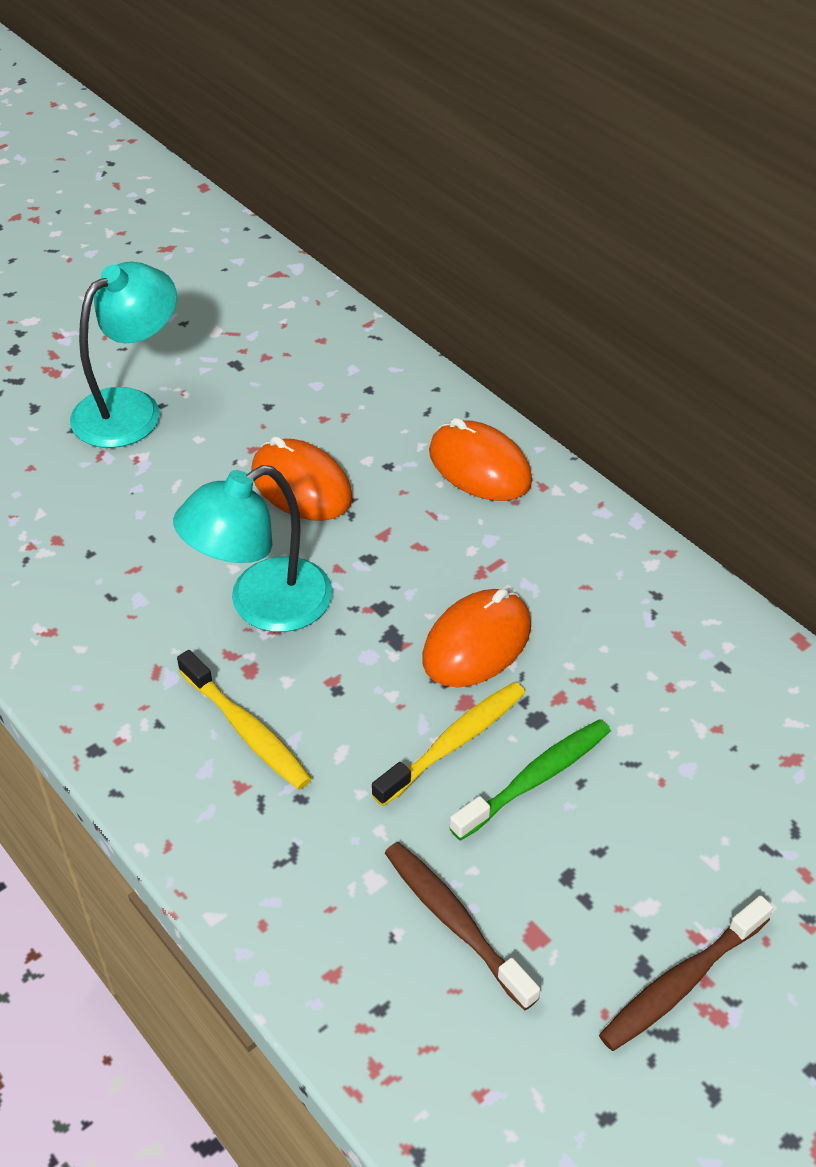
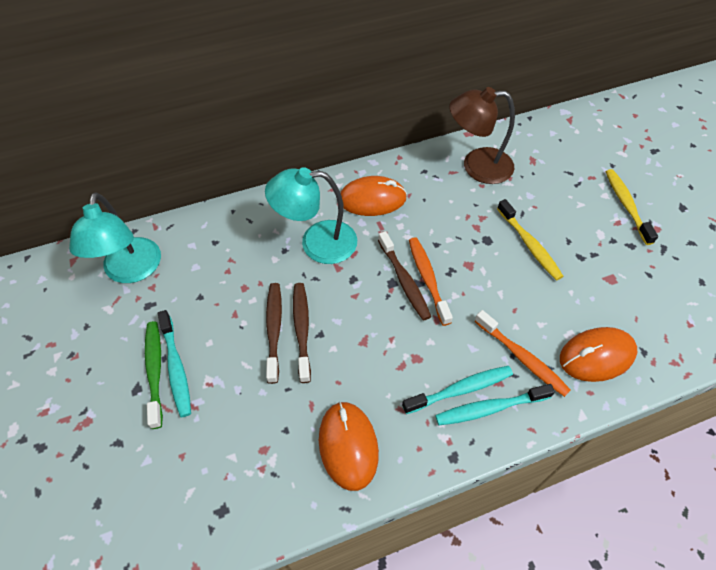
brown lamp: none = 0 -> [449,87,515,184] = 1
brown toothbrush: [385,842,540,1010] [599,895,773,1051] = 2 -> [266,283,282,384] [293,283,311,383] [378,231,431,321] = 3
orange toothbrush: none = 0 -> [409,237,453,326] [475,310,571,397] = 2
turquoise toothbrush: none = 0 -> [158,310,191,417] [402,366,513,414] [435,384,555,425] = 3

